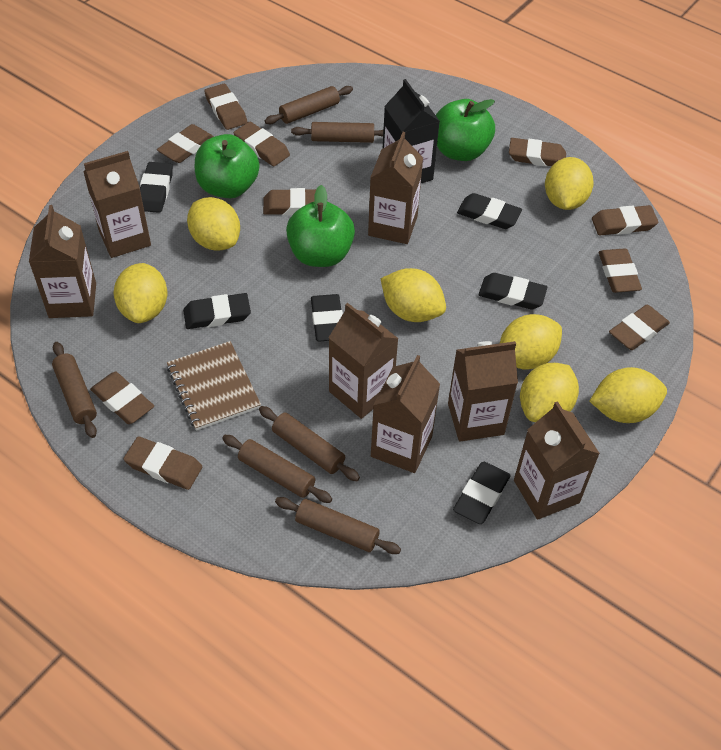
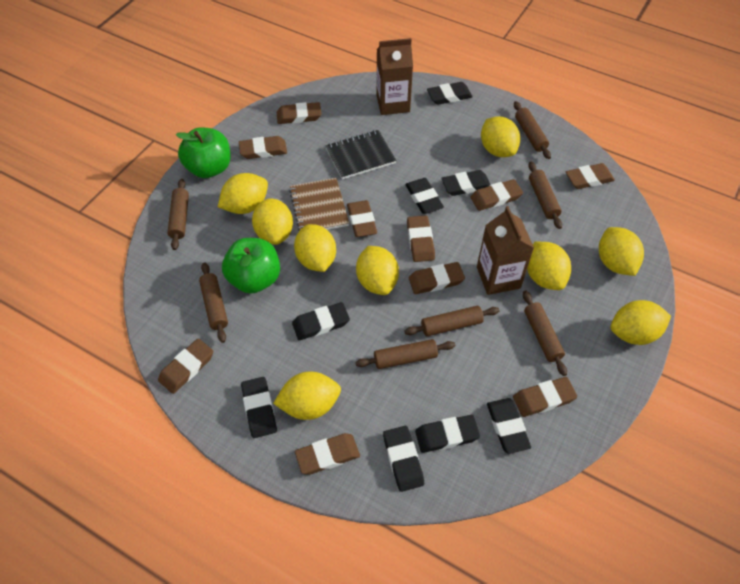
black carton: [382,79,440,183] = 1 -> none = 0
black eraser: [140,162,173,213] [183,293,251,329] [311,294,343,342] [453,462,511,524] [457,193,522,229] [479,273,548,309] = 6 -> [241,377,277,438] [292,302,350,340] [383,426,424,492] [405,178,444,214] [415,415,480,453] [427,82,473,105] [441,170,490,196] [487,398,531,454] = 8
black notebook: none = 0 -> [325,130,396,179] = 1
brown carton: [29,205,96,318] [84,151,151,258] [328,303,399,419] [368,132,423,244] [371,355,440,473] [448,341,518,442] [514,401,600,520] = 7 -> [376,38,413,115] [477,206,534,295] = 2
brown rolling pin: [52,342,97,438] [222,435,332,503] [259,406,360,481] [265,86,353,124] [275,497,401,554] [291,122,383,143] = 6 -> [167,179,189,250] [199,262,228,343] [356,339,455,369] [405,306,500,336] [514,101,551,159] [523,291,567,376] [528,161,562,229] = 7
green apple: [195,134,260,198] [286,185,355,267] [436,99,495,161] = 3 -> [176,127,231,178] [222,238,280,294] = 2
yellow lemon: [114,263,168,323] [187,197,240,251] [380,268,446,322] [500,314,562,370] [520,363,579,422] [545,157,594,210] [590,367,667,423] = 7 -> [218,173,268,214] [252,198,293,245] [273,372,341,420] [294,224,336,272] [356,246,399,295] [481,116,520,157] [527,241,571,290] [599,227,644,276] [611,300,671,345] = 9

